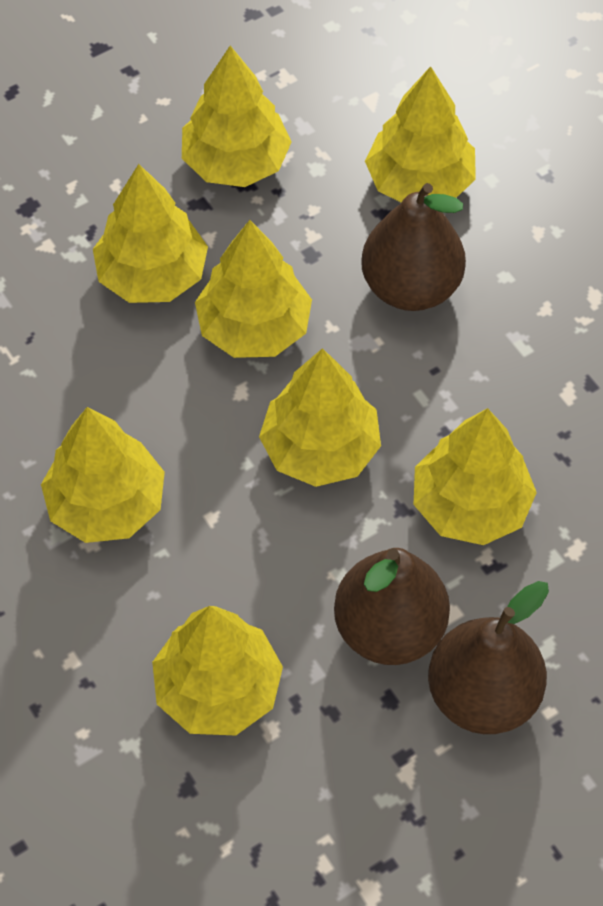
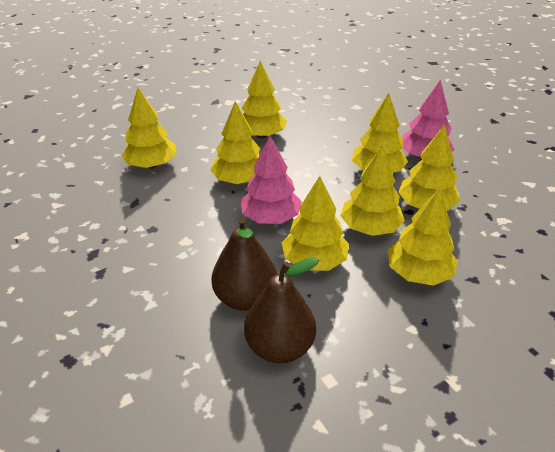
brown pear: [334,548,450,665] [361,183,466,311] [428,581,549,734] = 3 -> [211,217,277,311] [244,258,319,363] = 2
pink tree: none = 0 -> [240,136,302,224] [402,80,455,160] = 2

